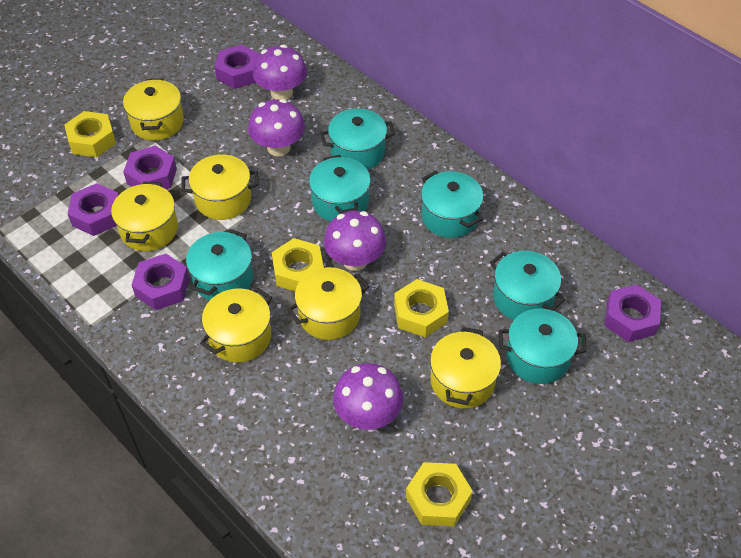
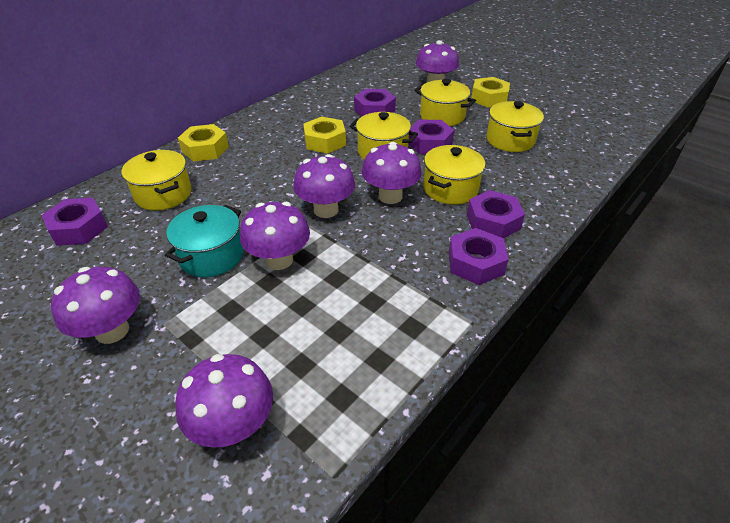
purple mushroom: [248,99,305,156] [253,45,307,100] [324,211,386,271] [333,363,403,430] = 4 -> [51,267,140,344] [175,354,273,448] [240,202,310,270] [293,154,355,218] [362,142,422,204] [416,40,459,82] = 6
turquoise pot: [186,229,253,301] [309,155,371,222] [320,108,395,170] [421,171,483,238] [490,251,566,320] [499,308,587,384] = 6 -> [165,205,243,277] = 1
yellow nut: [64,111,116,157] [272,238,324,291] [394,279,449,337] [406,462,473,527] = 4 -> [178,124,229,162] [303,117,346,154] [471,77,510,107] = 3
yellow pot: [111,181,178,251] [123,78,184,141] [181,154,259,220] [200,287,272,363] [287,267,369,340] [430,327,501,409] = 6 -> [122,150,191,211] [349,112,418,160] [415,79,476,126] [423,145,486,205] [486,101,544,152] = 5

